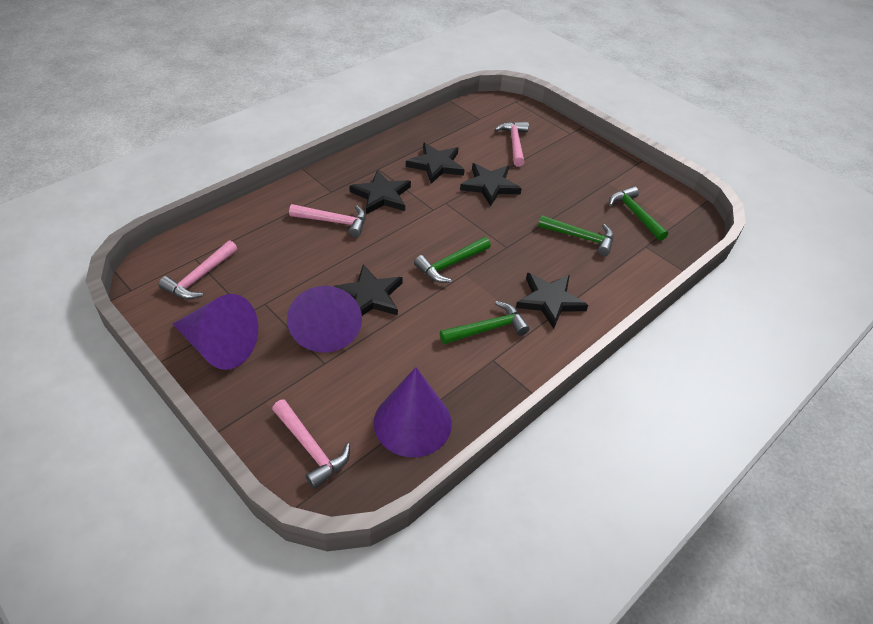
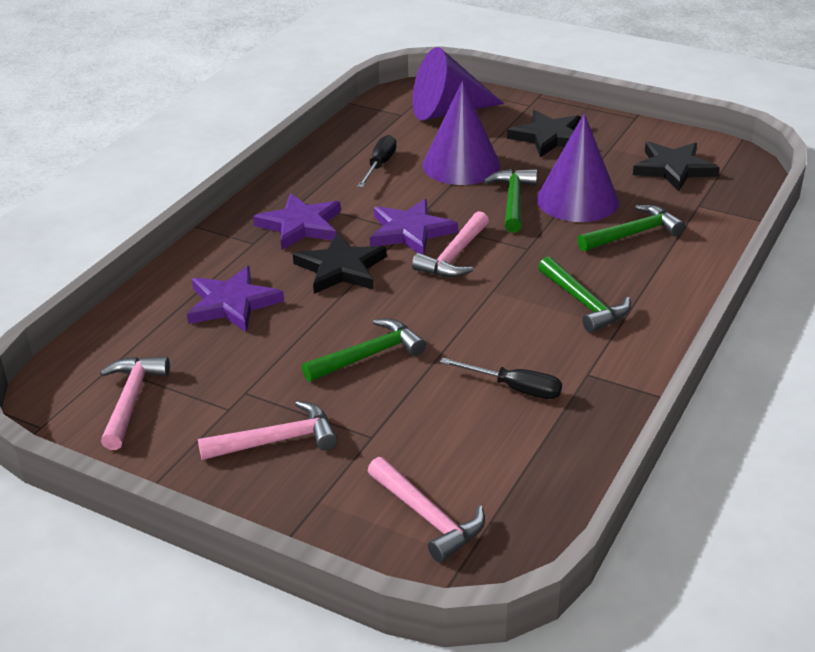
black screwdriver: none = 0 -> [357,135,397,188] [440,358,562,399] = 2
black star: [333,264,403,316] [349,170,411,214] [406,143,465,184] [460,163,522,206] [516,273,588,329] = 5 -> [293,233,387,294] [507,110,581,157] [633,142,720,191] = 3
purple star: none = 0 -> [187,266,284,332] [253,193,341,250] [370,199,458,255] = 3

